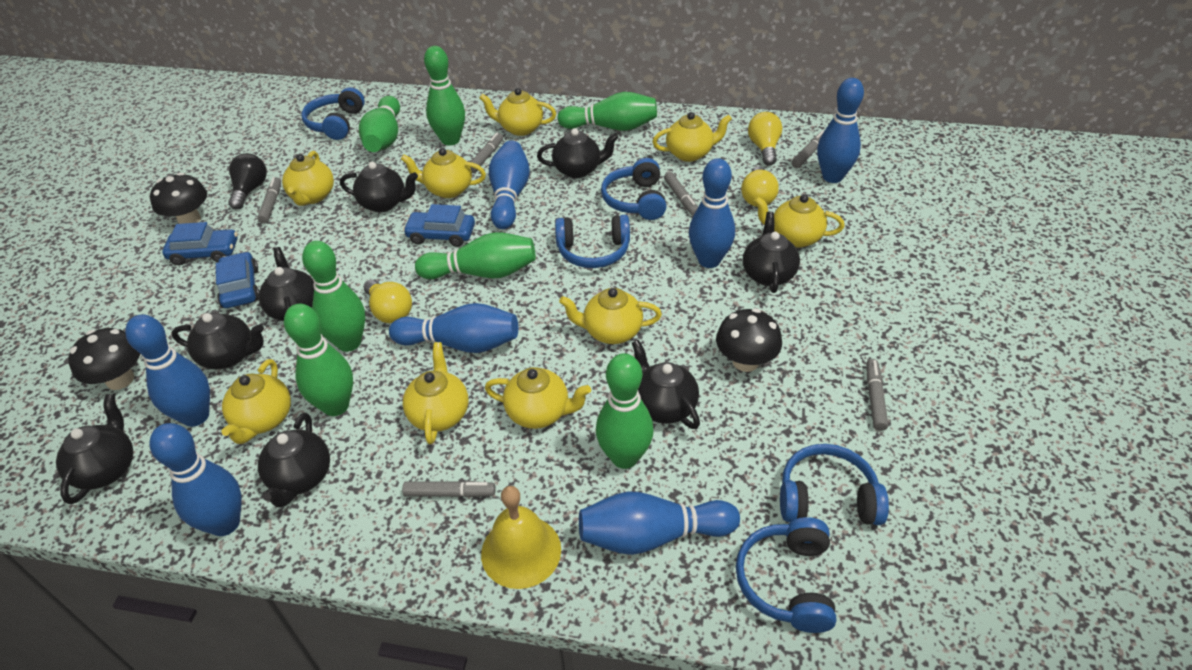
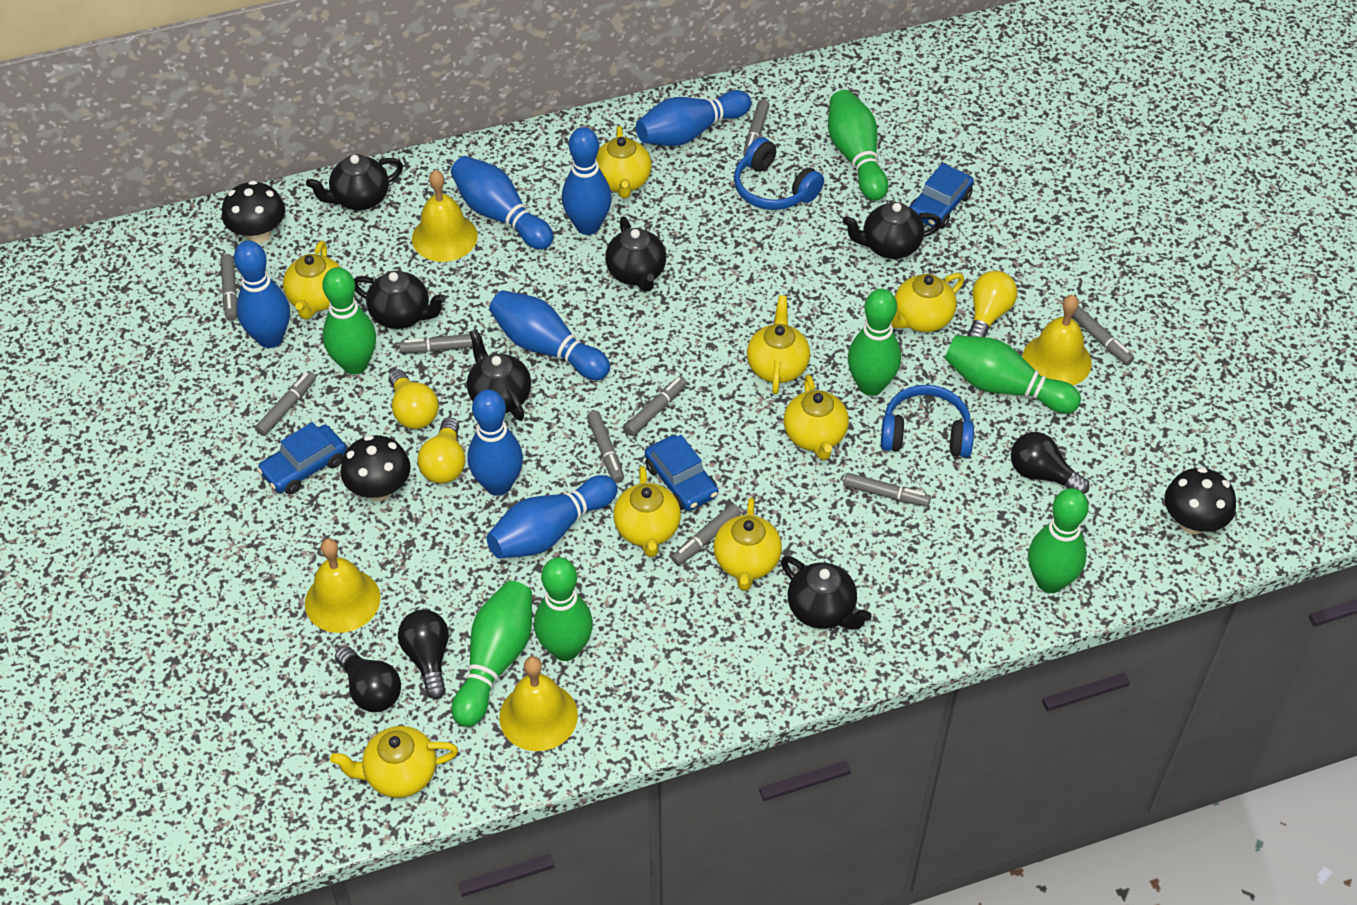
black light bulb: [229,153,267,209] = 1 -> [335,646,401,712] [398,610,449,699] [1011,432,1090,494] = 3
black teapot: [56,394,134,504] [171,313,264,369] [258,413,330,507] [259,247,314,321] [340,162,418,212] [537,128,619,178] [632,340,700,429] [743,211,800,293] = 8 -> [306,154,403,210] [354,271,446,329] [467,329,531,420] [605,217,666,292] [781,556,872,630] [843,202,942,259] = 6
blue headphones: [301,87,365,140] [555,215,630,268] [601,158,666,220] [736,517,836,633] [780,444,889,525] = 5 -> [734,137,824,210] [881,385,974,458] = 2
grey marker: [257,177,281,224] [402,481,496,498] [471,133,503,173] [664,172,698,216] [791,130,824,168] [866,359,888,431] = 6 -> [220,254,237,321] [255,371,316,436] [399,333,482,353] [587,411,624,483] [624,376,687,436] [671,504,741,566] [743,99,770,157] [844,473,931,507] [1072,306,1134,365] = 9
yellow bell: [481,486,561,589] = 1 -> [305,538,380,633] [412,170,478,262] [499,656,578,751] [1022,295,1092,385] = 4
yellow teapot: [221,359,291,444] [282,151,334,206] [401,148,486,198] [403,342,469,444] [479,88,556,136] [485,367,591,429] [559,288,662,344] [652,112,732,162] [754,194,845,248] = 9 -> [283,241,341,319] [330,726,458,798] [596,126,652,199] [613,466,681,557] [714,497,782,591] [747,295,810,394] [783,375,849,460] [892,273,964,332] = 8

